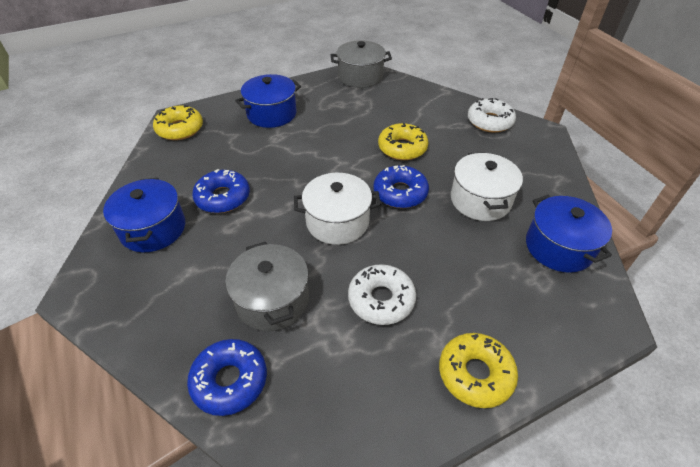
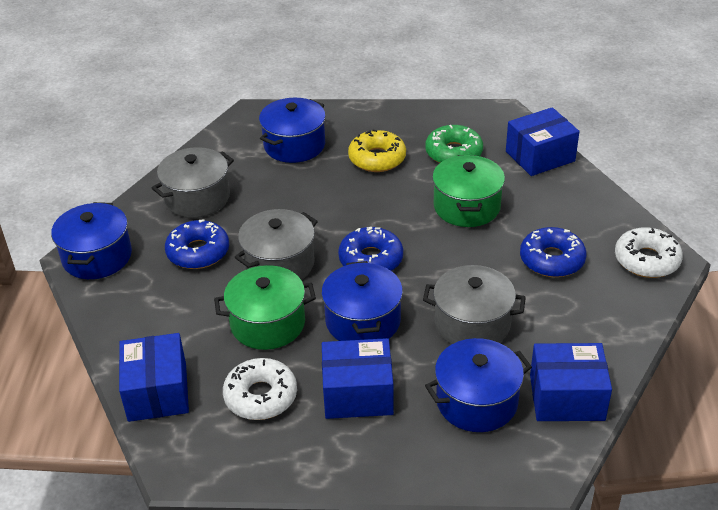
blue box: none = 0 -> [119,333,189,422] [322,338,394,419] [506,107,580,176] [530,343,612,421] = 4
blue pot: [103,178,185,252] [235,74,301,128] [526,195,612,273] = 3 -> [51,202,132,279] [259,98,326,163] [321,261,403,341] [425,338,532,432] = 4
green donut: none = 0 -> [425,125,483,163] = 1
green pot: none = 0 -> [214,265,316,350] [432,155,505,227] = 2
grey pot: [225,242,309,331] [331,40,392,88] = 2 -> [152,147,234,218] [235,209,318,280] [423,265,526,344] = 3
white pot: [294,173,381,245] [451,152,523,221] = 2 -> none = 0
yellow donut: [153,105,203,140] [378,123,429,160] [439,333,518,408] = 3 -> [348,130,406,172] = 1

